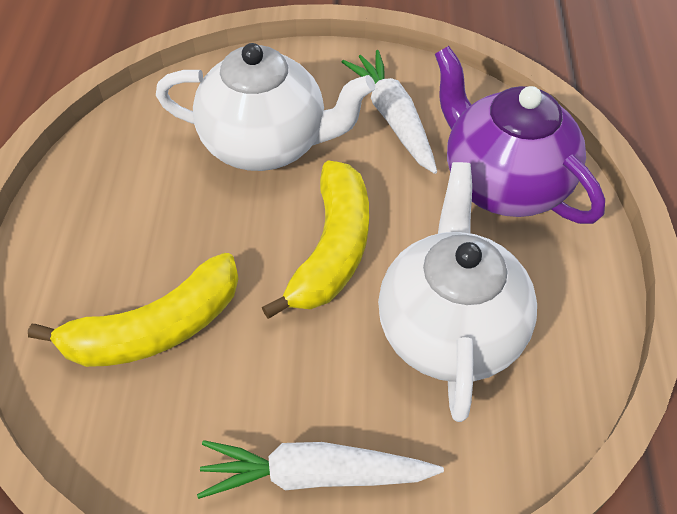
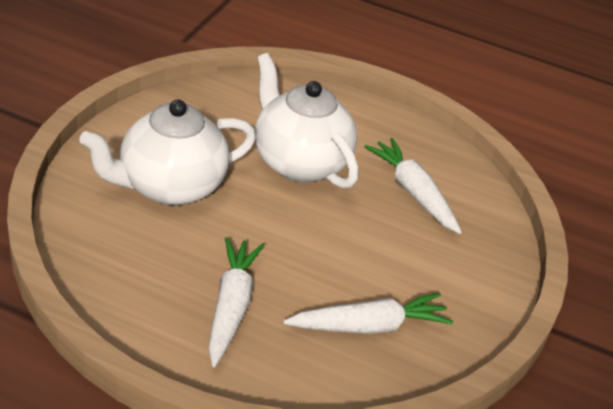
purple teapot: [435,46,605,224] = 1 -> none = 0
white carrot: [197,440,444,499] [342,50,437,174] = 2 -> [208,237,264,367] [283,293,453,334] [364,138,462,234] = 3
yellow banana: [28,253,238,367] [262,160,369,319] = 2 -> none = 0

